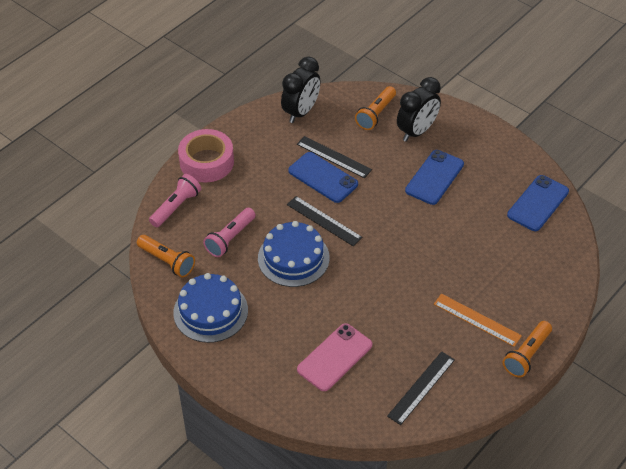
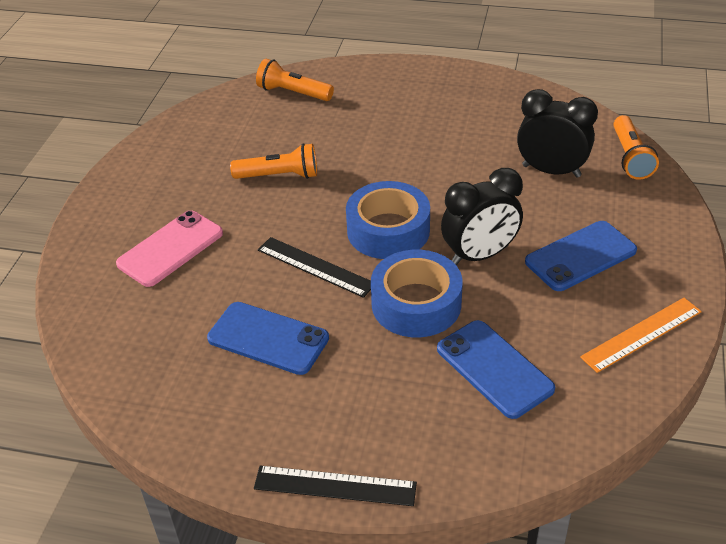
black ruler: [287,196,362,246] [297,136,372,178] [387,351,455,425] = 3 -> [254,466,417,506] [258,237,371,298] = 2
blue cake: [173,273,248,343] [258,221,330,287] = 2 -> none = 0
blue tape: none = 0 -> [346,181,430,259] [371,250,463,337] = 2
pink flashlight: [149,174,201,227] [203,208,256,257] = 2 -> none = 0
pink tape: [178,129,234,183] = 1 -> none = 0

